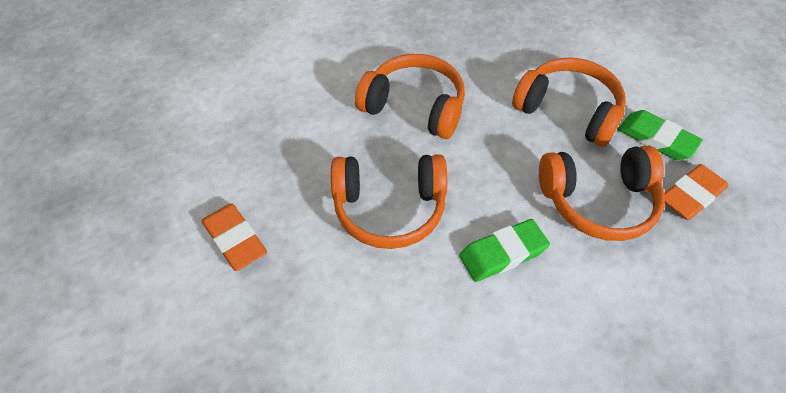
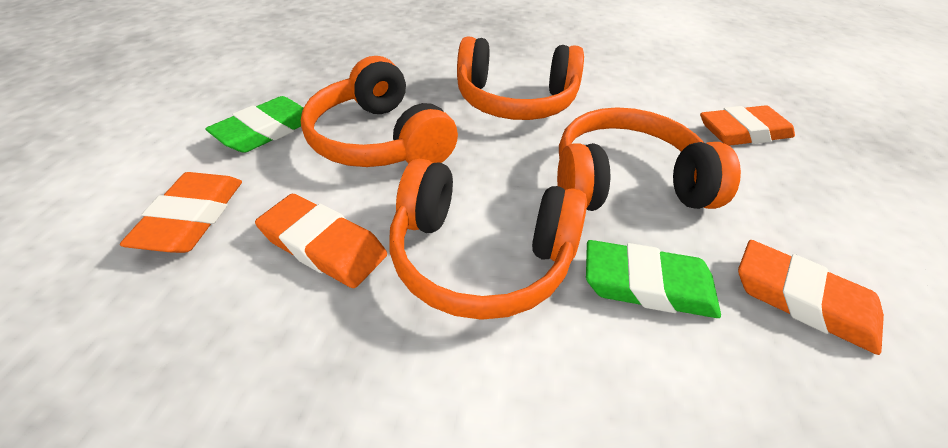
orange eraser: [201,204,267,271] [664,164,729,220] = 2 -> [120,172,242,253] [255,194,387,288] [700,105,795,146] [738,240,884,355] = 4

